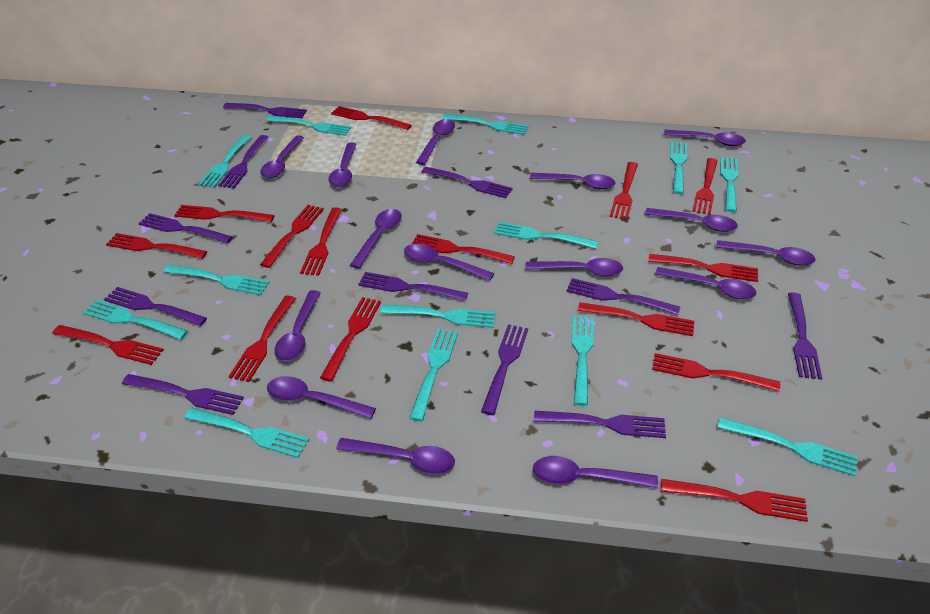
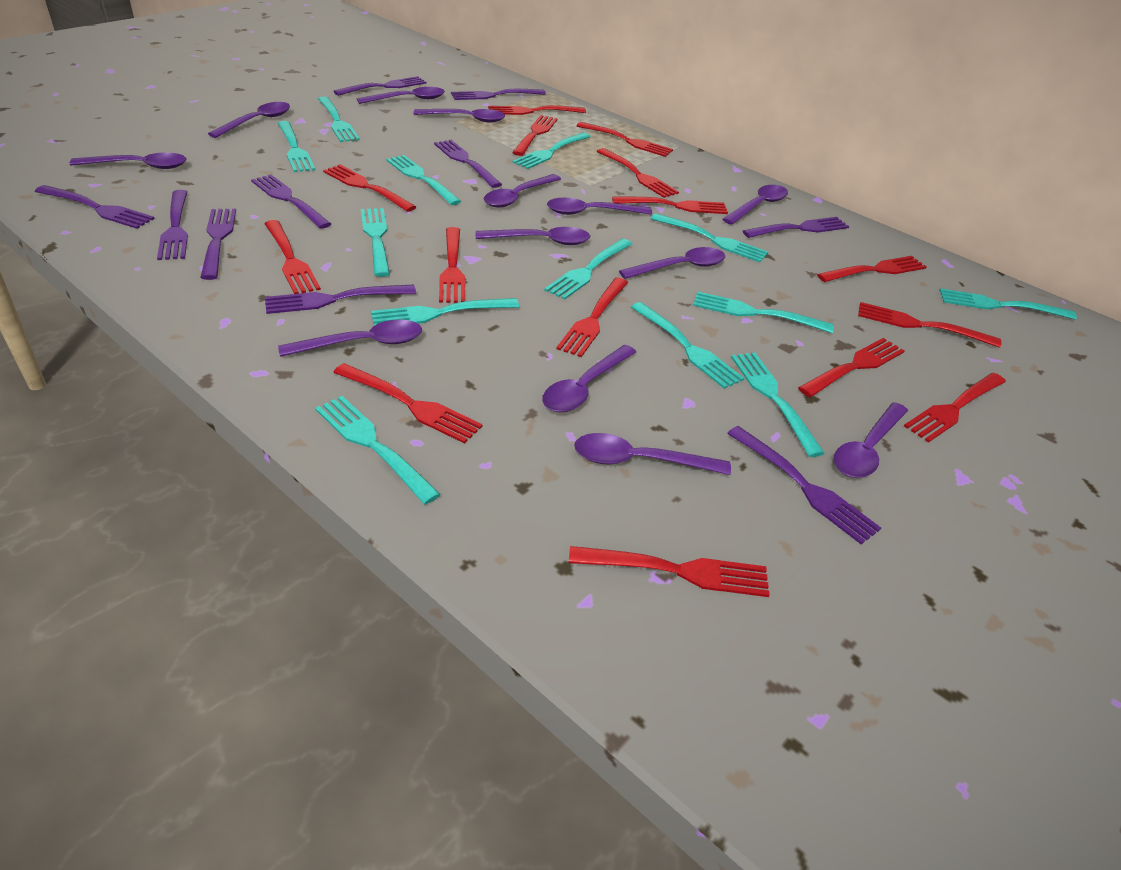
purple fork: [104,287,207,326] [122,374,244,415] [138,213,233,244] [218,135,269,189] [223,103,307,118] [358,272,468,301] [421,167,512,198] [481,324,528,415] [534,411,666,438] [566,278,680,315] [788,293,822,380] = 11 -> [35,185,155,229] [157,190,188,260] [200,209,236,280] [251,175,331,229] [265,284,416,314] [334,76,426,96] [434,140,502,188] [451,89,546,100] [727,426,881,544] [743,217,849,238] = 10
purple spoon: [260,135,304,178] [267,376,376,419] [274,290,321,361] [329,142,357,187] [336,438,455,474] [350,209,402,269] [404,244,494,281] [416,119,455,165] [526,258,623,276] [530,173,615,189] [533,456,658,488] [645,208,738,232] [655,267,756,299] [664,130,746,146] [716,240,815,266] = 15 -> [70,152,186,169] [208,102,290,138] [278,319,422,357] [357,87,445,104] [414,109,505,123] [476,227,590,245] [484,174,561,208] [542,345,636,412] [547,198,652,215] [574,433,731,475] [619,247,725,279] [723,185,788,225] [834,402,908,478] = 13

